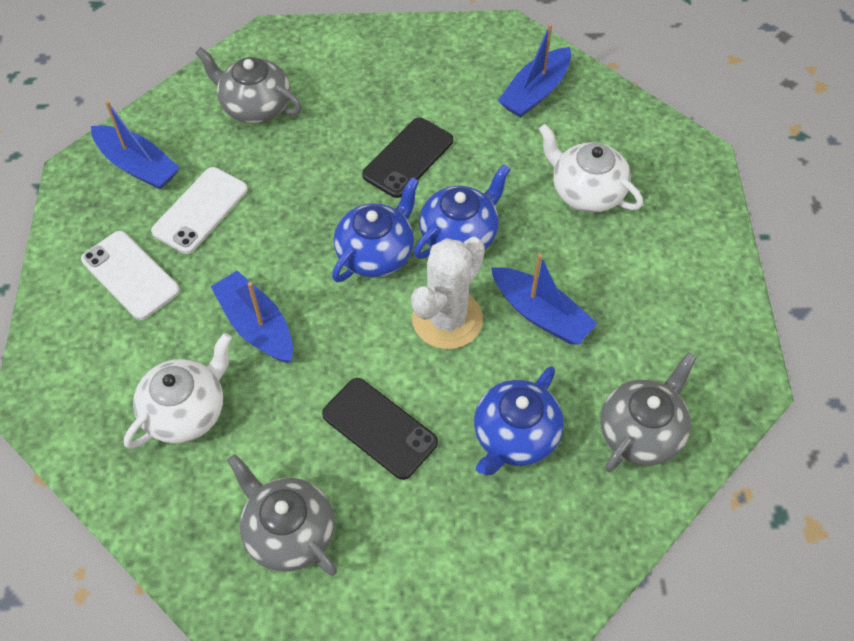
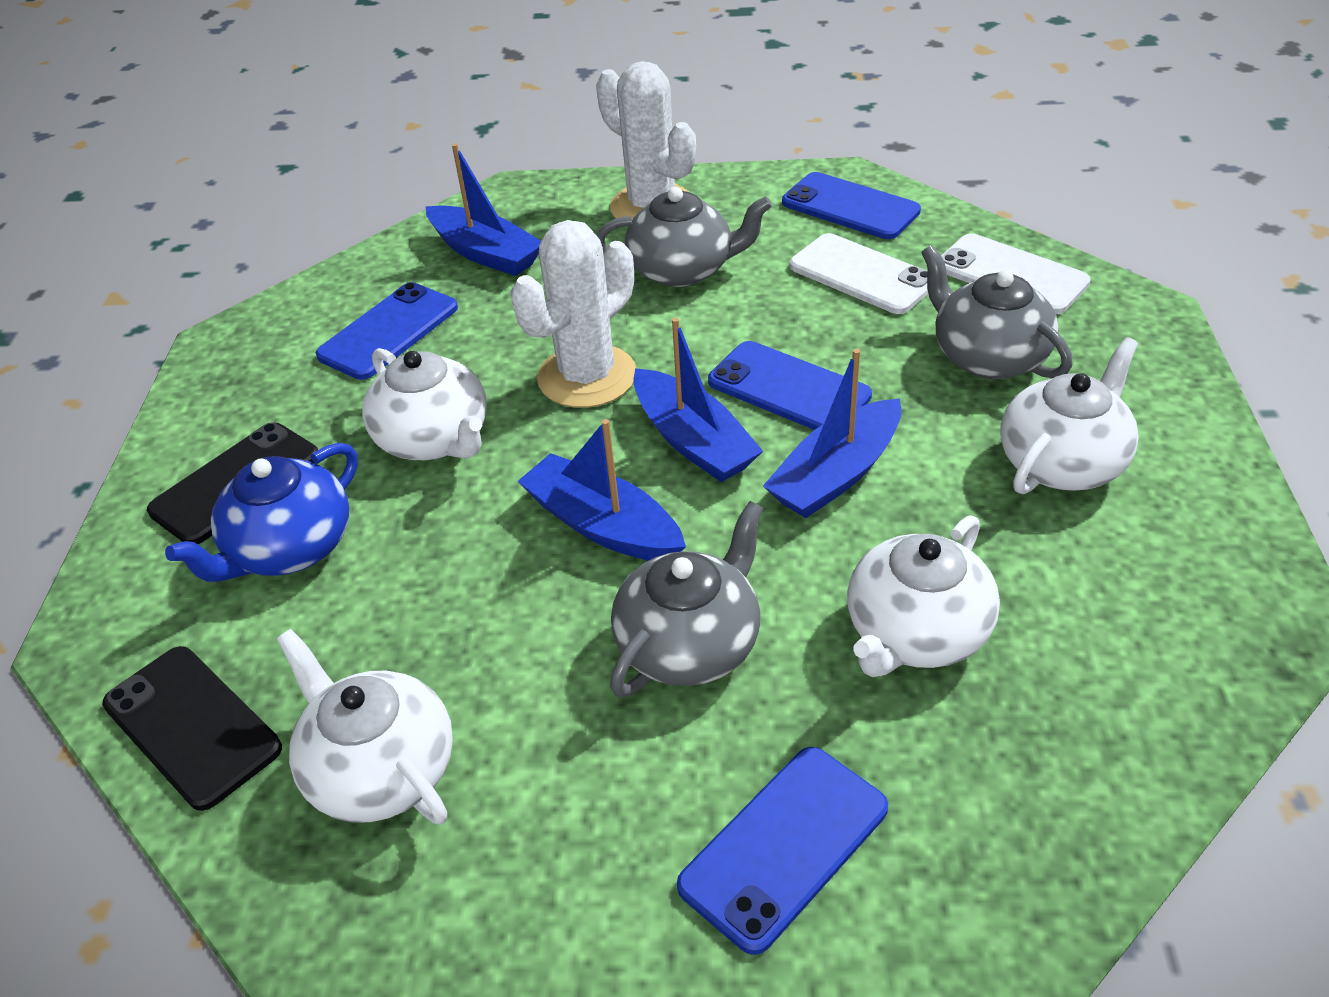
blue phone: none = 0 -> [316,282,458,380] [677,747,888,955] [708,341,872,430] [782,172,921,239] = 4
blue teapot: [332,177,419,282] [414,164,511,259] [474,366,564,475] = 3 -> [165,443,358,582] = 1
white cactus: [411,237,485,349] = 1 -> [511,220,636,408] [596,61,696,226] = 2
white teapot: [124,333,232,449] [539,124,643,213] = 2 -> [277,629,453,825] [362,348,487,460] [847,515,1000,677] [1000,337,1139,494] = 4

